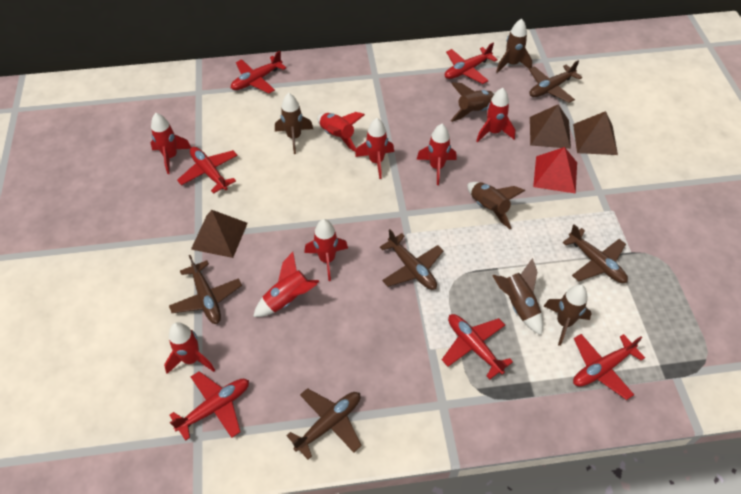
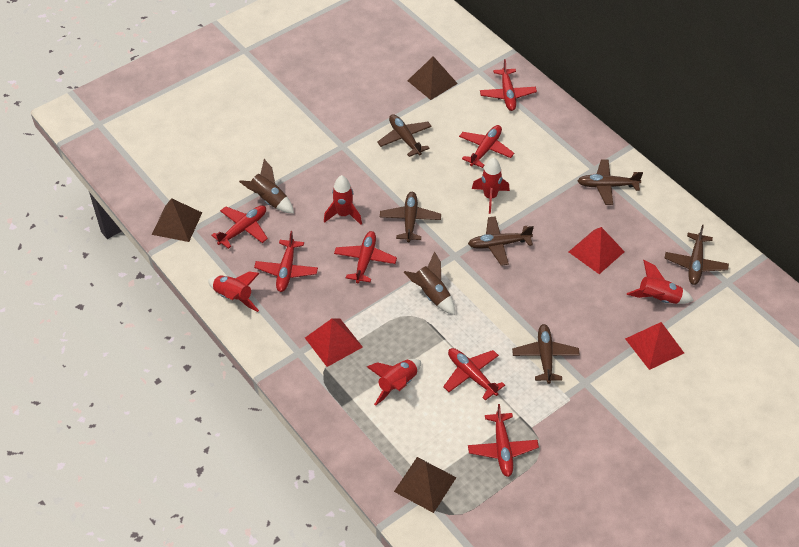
brown plane: [169,255,242,324] [286,388,362,460] [380,229,444,290] [529,60,582,103] [563,224,628,283] = 5 -> [377,114,432,157] [380,192,441,242] [468,216,534,266] [512,324,580,384] [577,159,643,205] [665,225,729,285] = 6
brown rocket: [275,93,313,154] [450,82,495,122] [467,182,525,229] [492,258,543,335] [496,19,532,73] [544,284,592,346] = 6 -> [239,159,294,213] [404,251,455,315] = 2
red plane: [169,371,249,441] [177,147,238,194] [231,51,286,93] [442,314,513,379] [445,43,498,84] [573,334,645,400] = 6 -> [211,205,268,249] [254,231,318,292] [334,231,397,283] [443,348,505,400] [459,125,514,168] [468,404,539,477] [480,59,537,111] = 7
red pyramid: [533,147,577,194] = 1 -> [305,318,363,367] [569,227,625,274] [625,322,684,370] = 3
red rocket: [150,113,191,174] [164,322,215,374] [253,252,319,317] [304,219,348,281] [317,112,365,152] [355,118,394,179] [417,124,456,185] [477,88,515,142] = 8 -> [208,271,260,312] [324,175,362,225] [367,359,421,406] [472,157,510,214] [627,260,694,304] = 5

